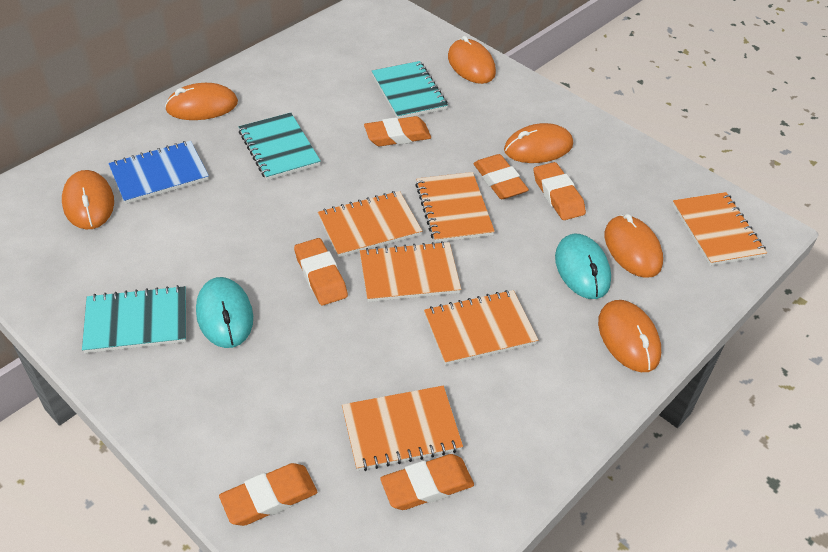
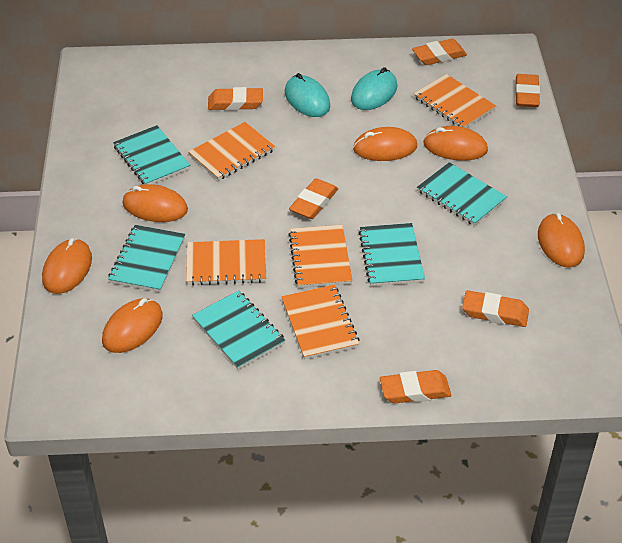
blue notebook: [108,141,209,204] = 1 -> none = 0
orange notebook: [318,191,422,257] [342,386,463,471] [360,241,461,302] [415,172,495,243] [424,290,538,365] [672,192,767,266] = 6 -> [186,239,266,286] [188,122,275,181] [281,285,360,359] [288,225,352,288] [414,74,496,128] = 5
turquoise notebook: [82,285,186,353] [239,113,321,180] [372,61,448,119] = 3 -> [108,225,185,292] [113,125,191,185] [192,291,286,370] [359,223,425,286] [417,162,507,226] = 5

